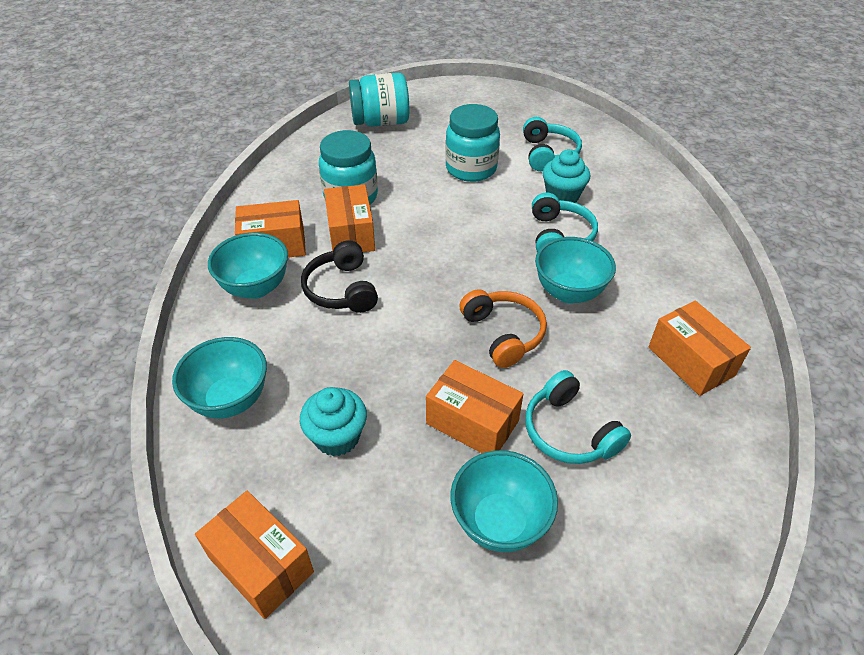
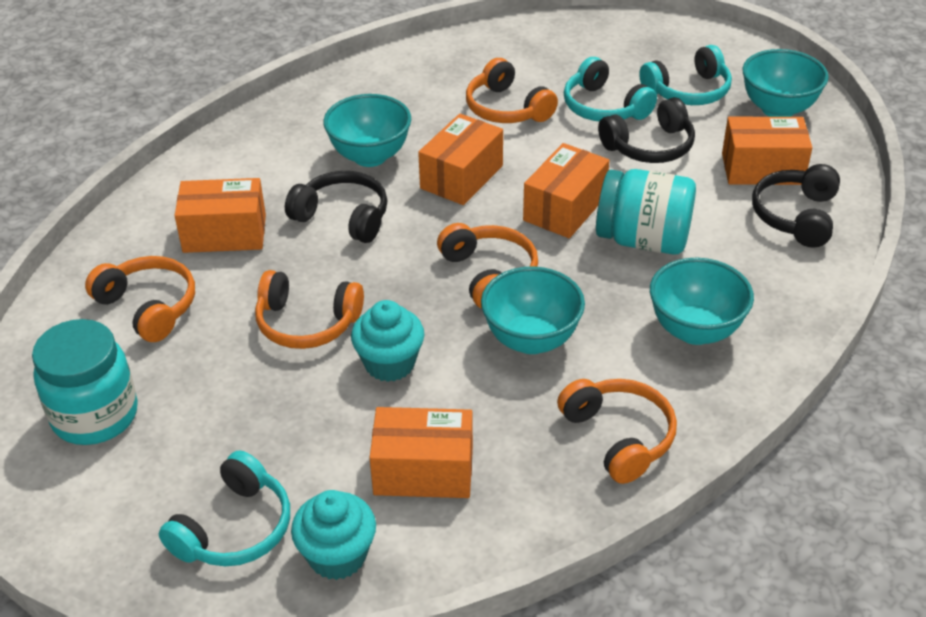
black headphones: [301,240,378,313] = 1 -> [285,171,388,243] [598,97,695,163] [752,164,840,248] = 3
orange headphones: [459,289,547,368] = 1 -> [85,256,195,342] [255,270,364,349] [437,223,538,309] [466,58,558,123] [557,379,677,484] = 5
turquoise jar: [319,130,378,205] [349,73,409,127] [445,104,500,182] = 3 -> [32,319,138,445] [596,169,696,255] = 2

